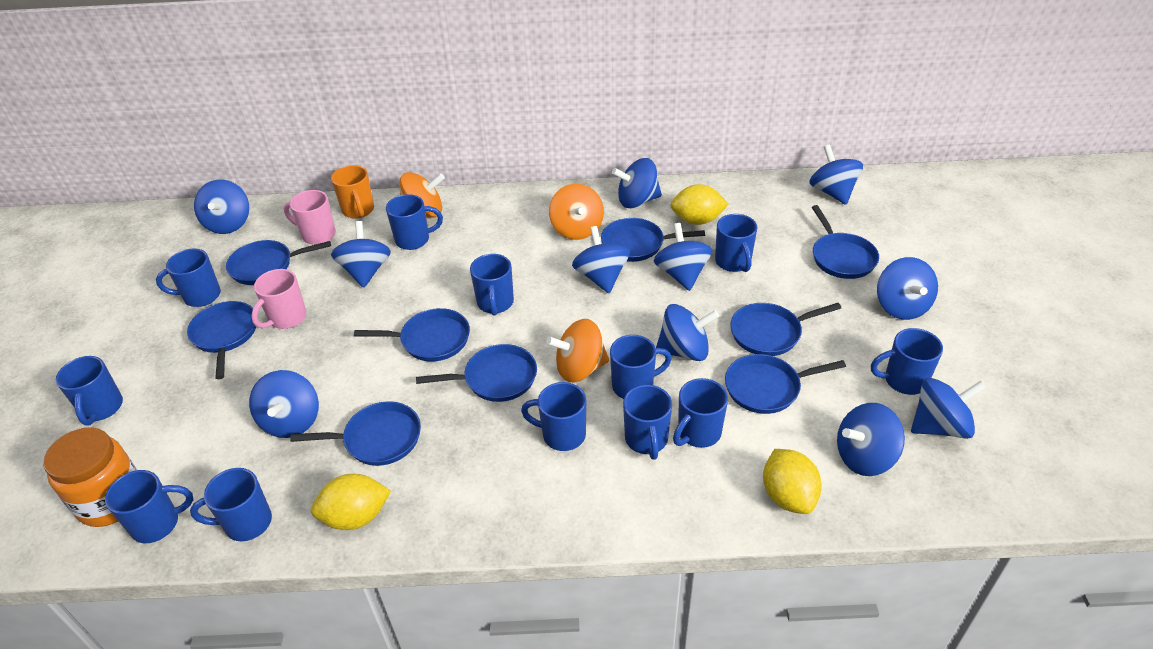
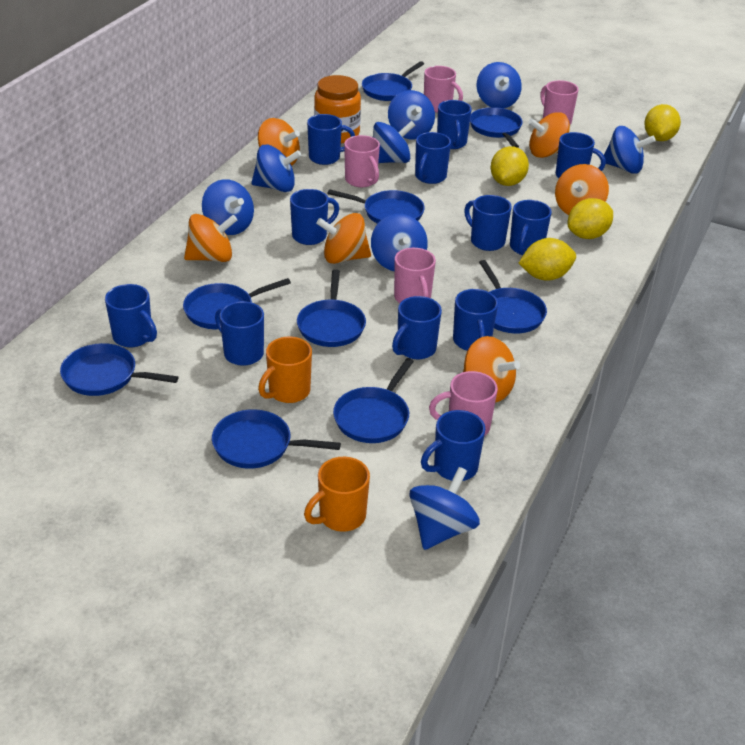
blue spinning top: [194,180,249,234] [249,370,319,438] [331,221,391,288] [572,226,630,293] [612,158,662,208] [654,223,713,291] [656,304,719,361] [809,144,863,205] [837,403,905,476] [877,257,938,320] [911,378,986,439] = 11 -> [202,179,254,235] [251,145,301,192] [371,214,428,271] [373,121,415,163] [388,90,435,139] [409,467,480,550] [477,62,522,109] [604,126,656,174] = 8
orange mug: [331,165,374,219] = 1 -> [258,337,312,403] [304,457,370,532] = 2
orange spinning top: [400,172,445,218] [546,319,609,383] [549,184,604,240] = 3 -> [184,214,237,262] [258,118,300,166] [316,213,371,264] [463,336,520,402] [528,112,570,158] [555,164,609,215] = 6
pink mug: [251,269,306,329] [284,190,336,245] = 2 -> [344,135,380,187] [394,248,436,303] [424,66,463,113] [429,371,498,436] [540,80,579,124] = 5
yellow lemon: [311,474,391,530] [670,184,728,225] [763,449,822,514] = 3 -> [491,146,529,186] [519,238,576,281] [568,198,613,239] [644,104,681,141] = 4

